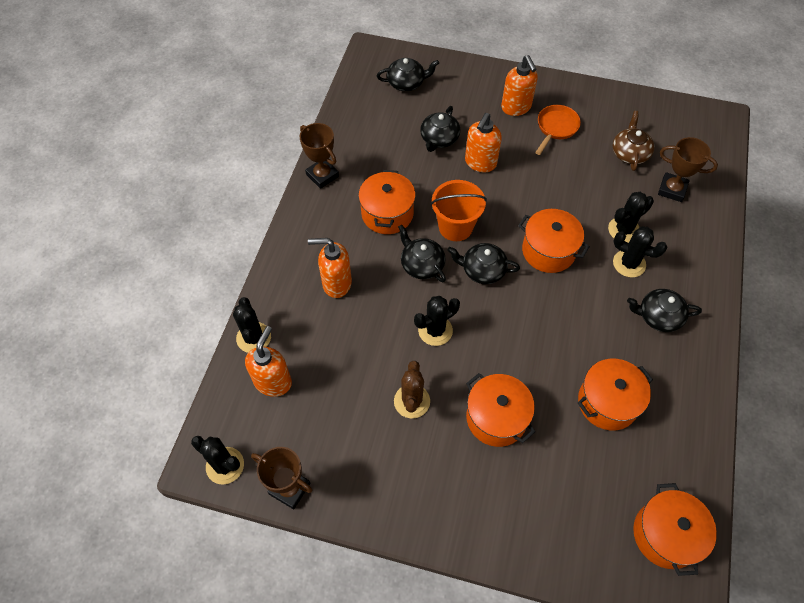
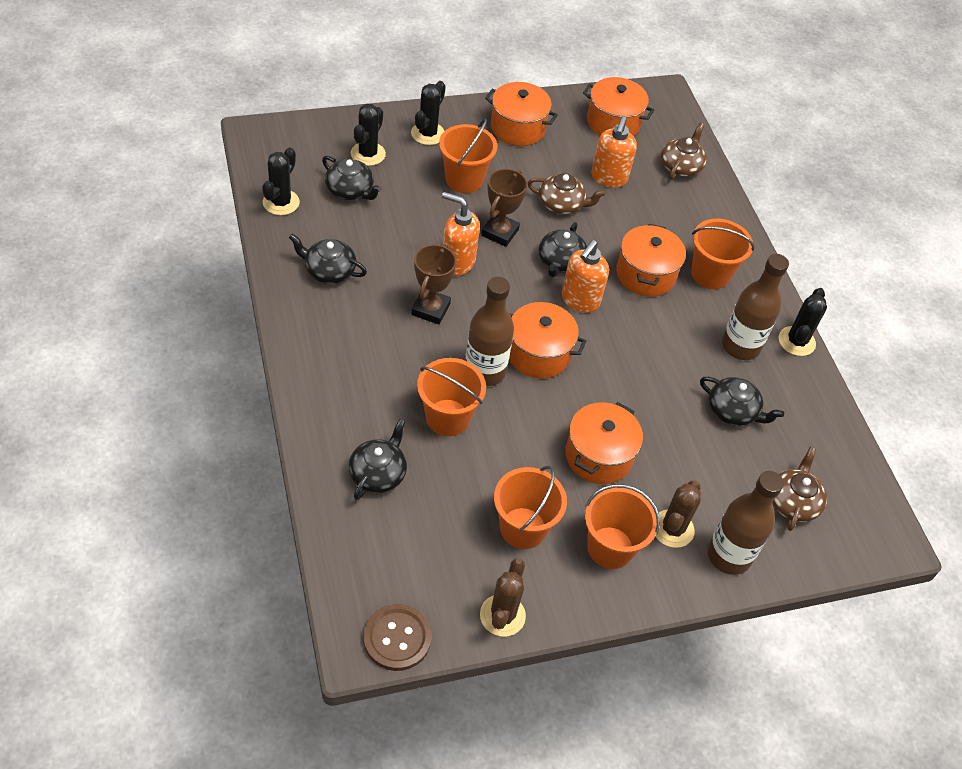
black cactus: [191,436,244,485] [233,297,271,353] [414,296,460,346] [608,192,654,243] [613,227,667,278] = 5 -> [262,147,300,215] [351,104,386,166] [411,81,446,145] [779,288,827,356] = 4
brown bottle: none = 0 -> [465,277,514,386] [707,471,784,575] [722,254,789,360] = 3
brown button: none = 0 -> [363,604,432,671] = 1
brown cactus: [394,361,430,418] = 1 -> [480,558,526,637] [655,480,701,548] = 2
brown teapot: [613,111,654,171] = 1 -> [527,173,606,214] [661,123,707,179] [772,447,827,531] = 3
brown trophy: [251,447,312,509] [300,123,339,189] [658,137,718,202] = 3 -> [412,244,456,324] [481,169,527,247] = 2
orange bucket: [431,180,487,241] = 1 -> [417,358,486,436] [439,118,497,193] [494,466,567,549] [585,484,660,569] [691,218,755,289] = 5
orange pan: [535,105,581,155] = 1 -> none = 0
orange soap dispenser: [245,326,292,397] [308,238,352,298] [465,113,502,172] [501,55,538,116] = 4 -> [442,192,480,276] [562,240,609,313] [591,116,637,188] = 3

